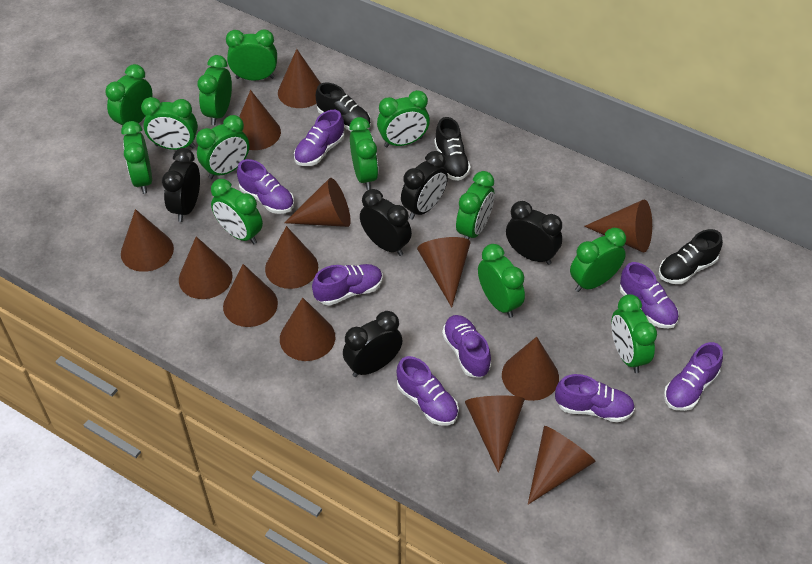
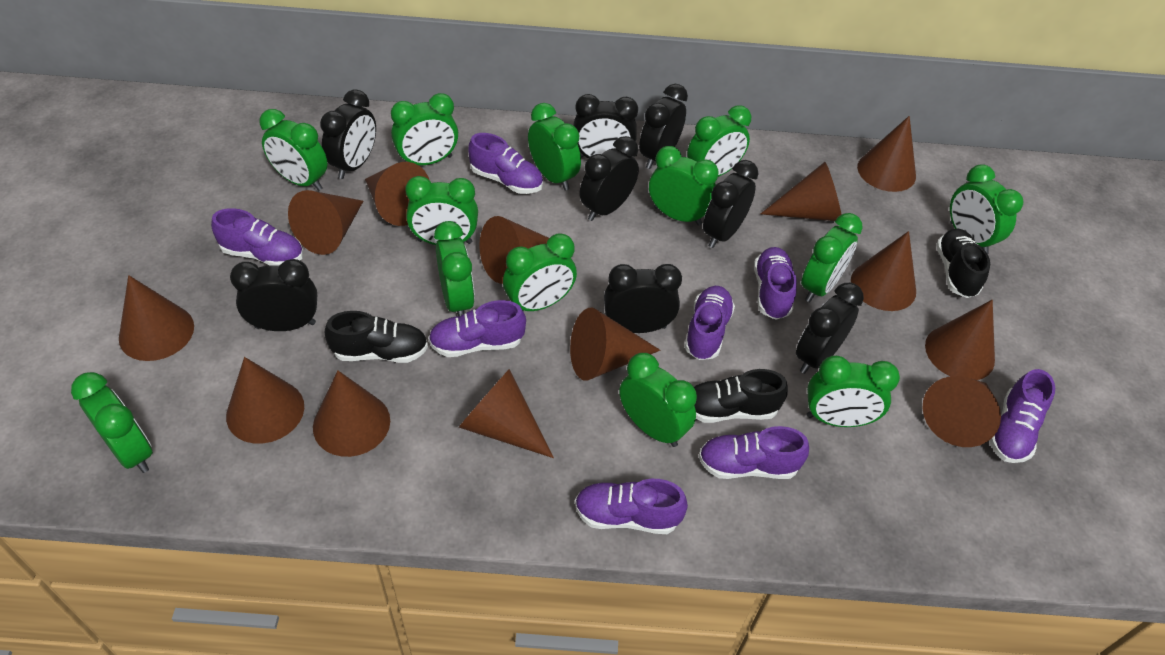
black clock: [162,148,200,222] [343,311,403,377] [360,189,412,256] [401,151,448,220] [506,201,562,265] = 5 -> [230,259,317,331] [320,89,376,179] [573,94,638,158] [580,136,639,221] [604,264,682,333] [639,84,688,169] [703,160,759,248] [796,283,864,374] = 8

